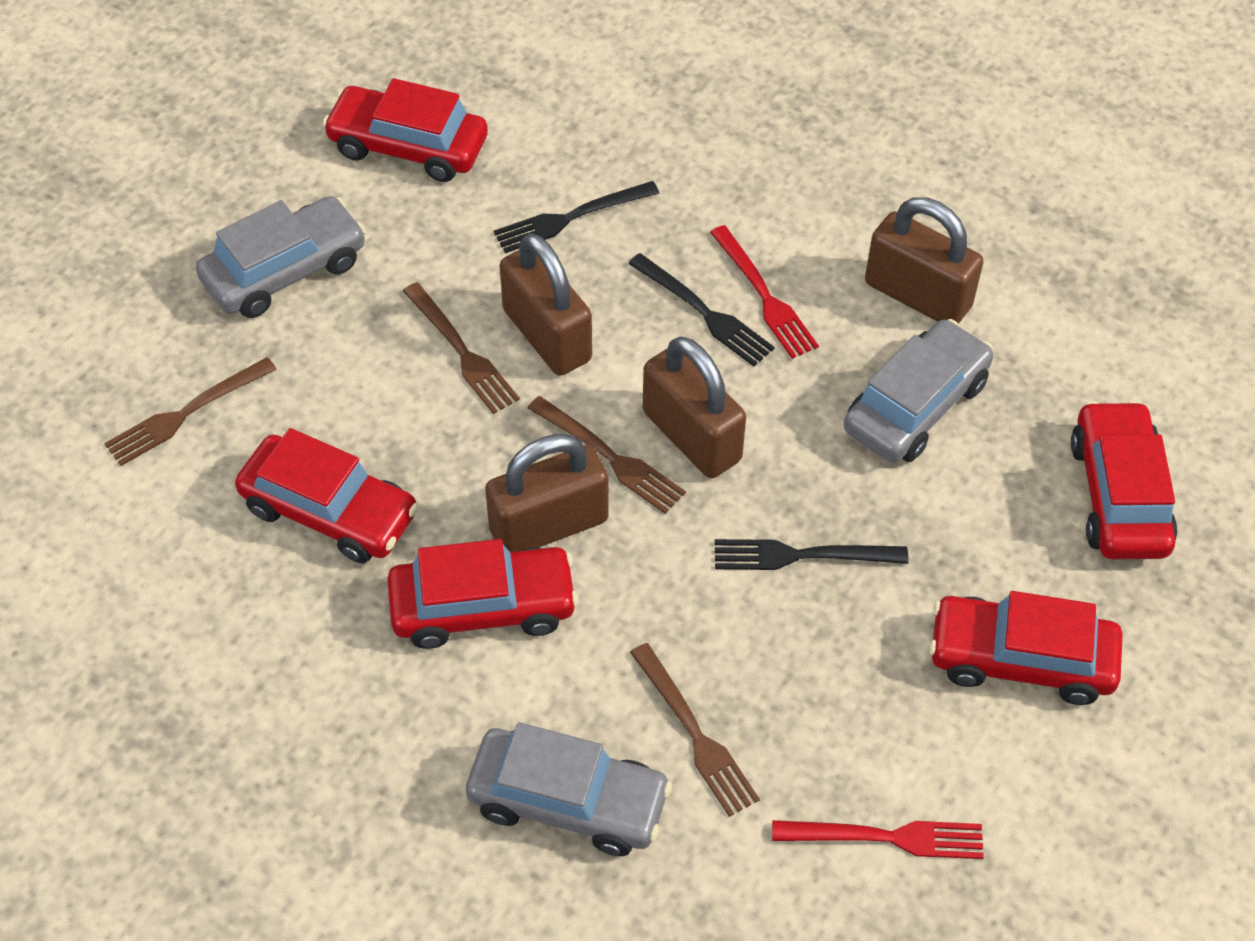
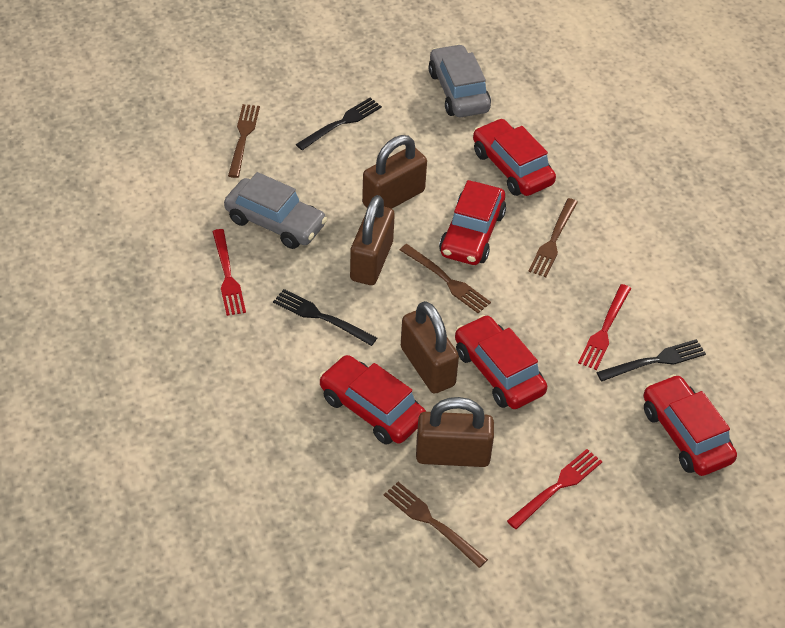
grey car: [196,196,366,318] [466,722,672,856] [844,319,994,462] = 3 -> [224,172,327,249] [429,44,491,117] = 2
red fork: [710,225,819,359] [772,820,984,859] = 2 -> [212,229,246,316] [507,449,602,529] [578,284,631,370] = 3

